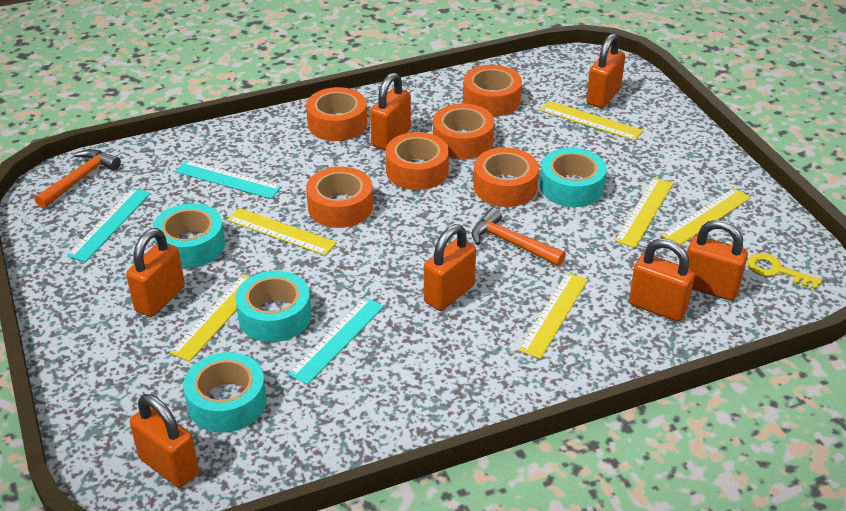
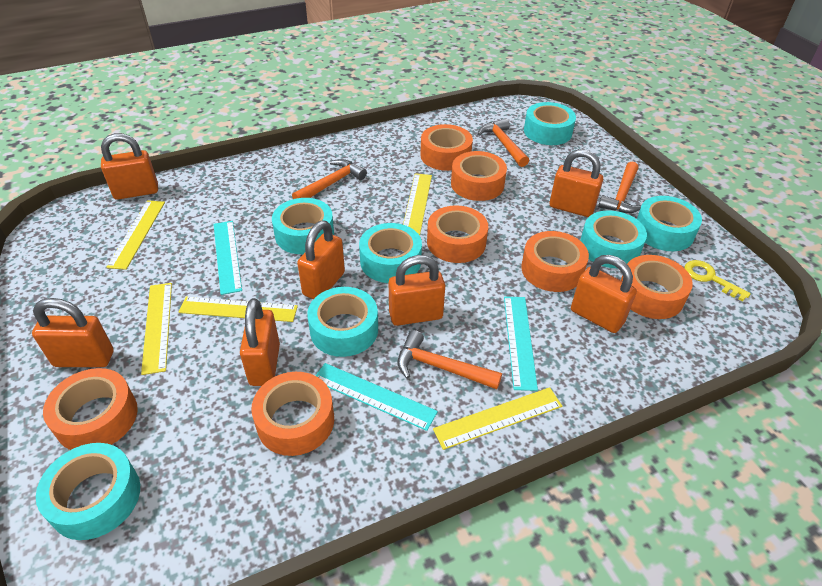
orange hammer: [35,149,121,208] [471,208,566,266] = 2 -> [292,159,367,199] [397,330,502,389] [477,119,529,167] [598,162,642,213] = 4
orange tape: [306,87,367,141] [306,167,373,228] [386,132,449,190] [433,104,494,159] [463,65,522,117] [473,147,539,207] = 6 -> [43,368,138,450] [251,372,334,456] [420,124,473,171] [427,205,488,263] [451,151,507,201] [521,231,589,292] [621,255,693,319] = 7
turquoise tape: [153,203,225,268] [183,352,267,433] [235,271,311,342] [540,148,607,207] = 4 -> [36,443,140,540] [272,198,334,254] [307,287,378,357] [359,223,422,283] [524,102,576,145] [580,210,647,268] [637,196,702,251] = 7
yellow ruler: [170,275,250,362] [227,208,337,256] [518,273,588,359] [540,101,643,141] [615,177,673,248] [661,188,751,245] = 6 -> [106,200,165,270] [141,283,172,375] [179,297,298,322] [403,173,432,235] [433,387,562,450] = 5

